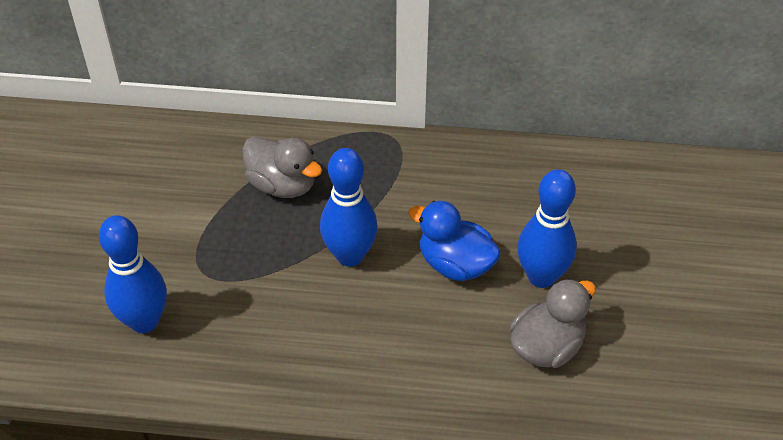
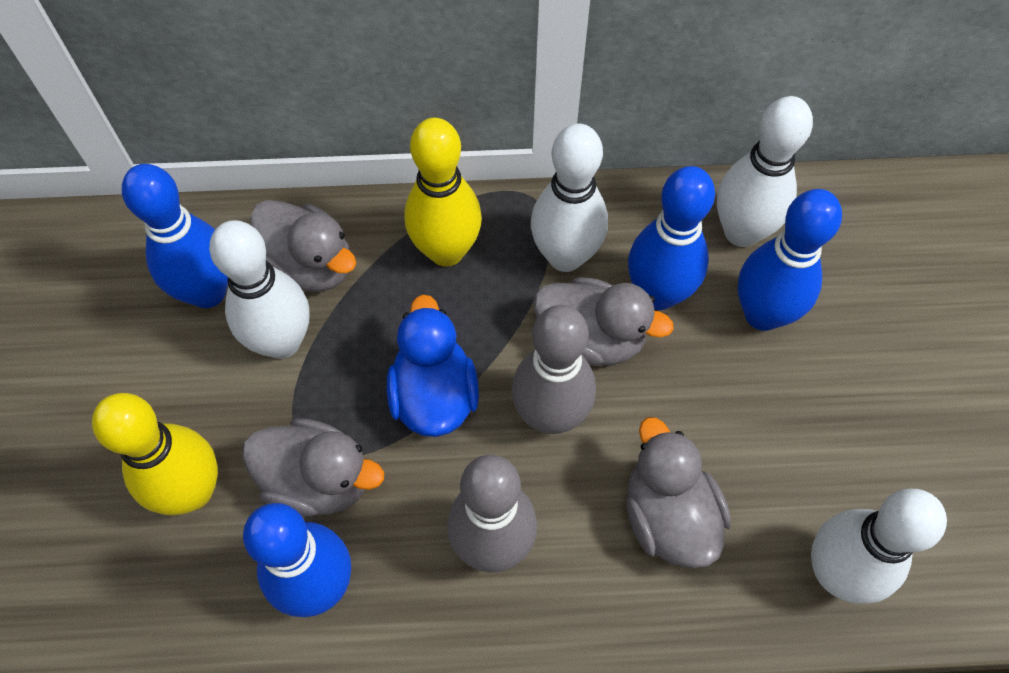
blue bowling pin: [99,215,167,333] [320,148,378,267] [517,169,577,288] = 3 -> [122,164,228,308] [243,503,351,617] [628,166,715,310] [738,189,842,331] = 4
grey bowling pin: none = 0 -> [447,455,537,572] [512,305,596,434] = 2
grey duck: [242,136,322,198] [510,278,596,368] = 2 -> [242,418,384,517] [250,200,356,292] [534,277,674,366] [626,417,731,568] = 4
white bowling pin: none = 0 -> [209,220,309,359] [531,123,608,272] [717,96,813,247] [811,488,947,604] = 4
yellow bowling pin: none = 0 -> [92,393,218,515] [404,118,482,267] = 2

